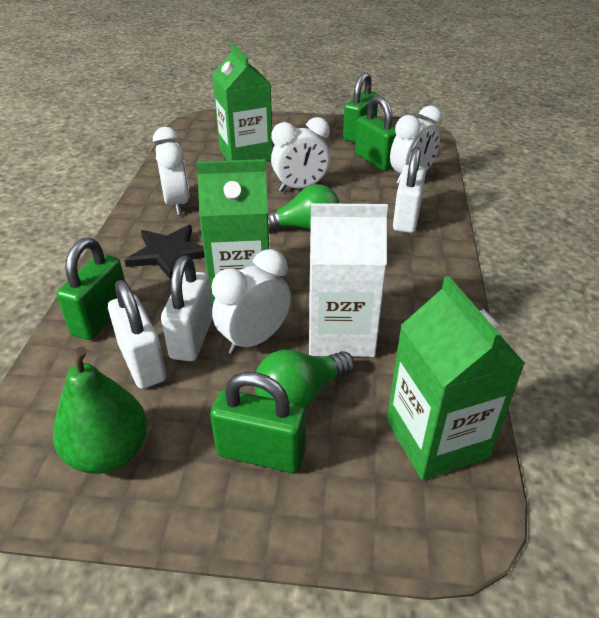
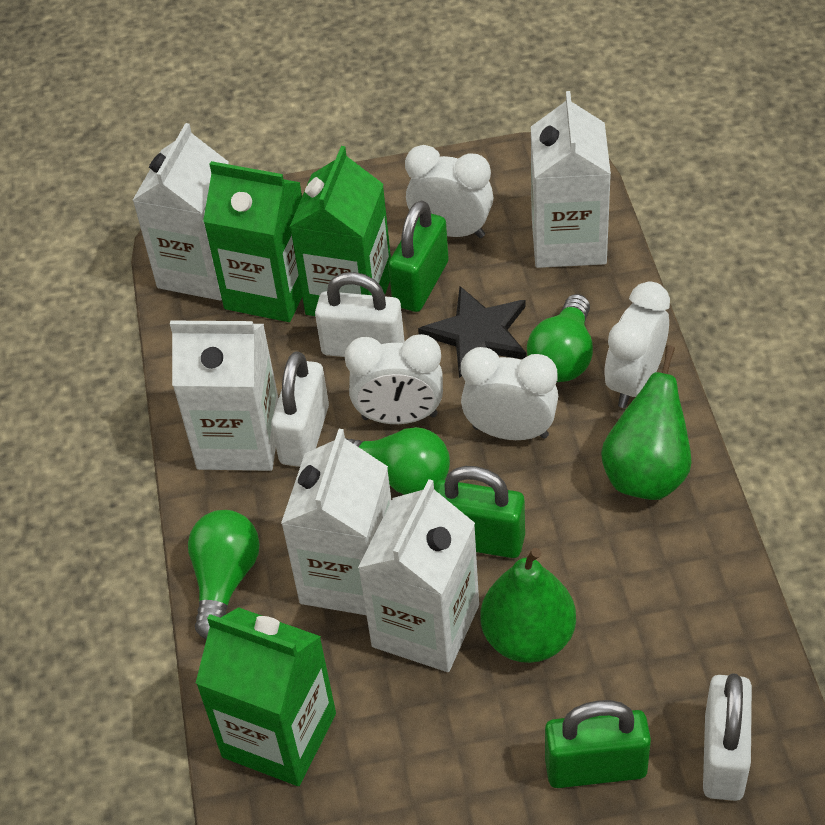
green light bulb: [254,350,354,408] [268,184,340,230] = 2 -> [188,510,260,640] [345,427,450,495] [527,294,593,382] = 3
green padlock: [57,238,125,340] [210,372,306,473] [343,72,379,143] [355,96,396,171] = 4 -> [388,200,449,312] [434,466,525,558] [545,700,651,788] = 3
green pear: [53,347,148,474] = 1 -> [481,548,576,663] [601,345,691,500] = 2
white carton: [309,203,388,357] = 1 -> [132,123,229,301] [170,321,279,471] [281,429,392,615] [358,479,479,672] [531,91,611,268] = 5

